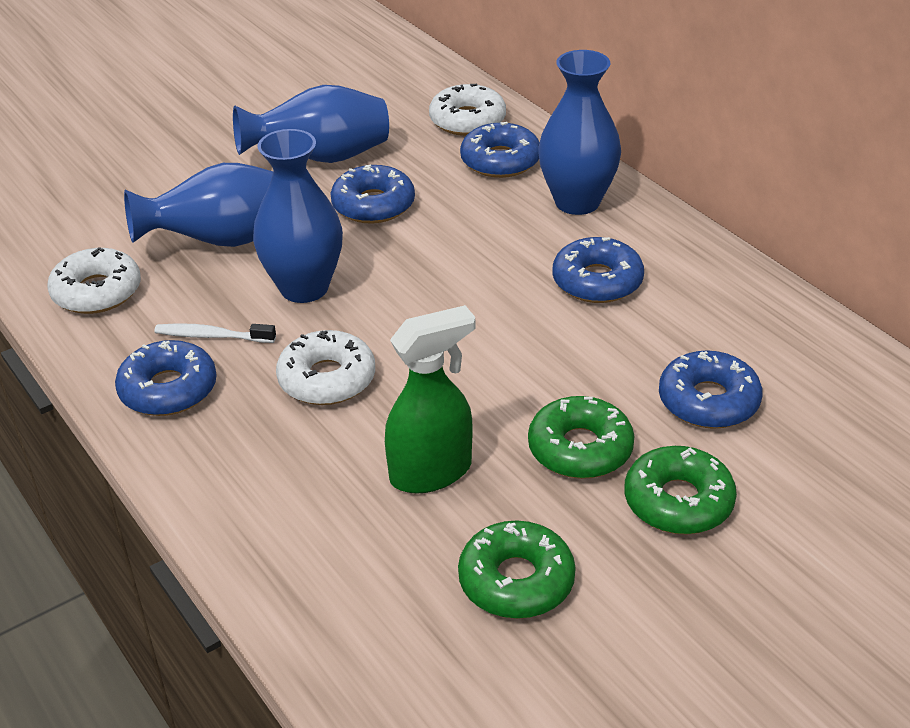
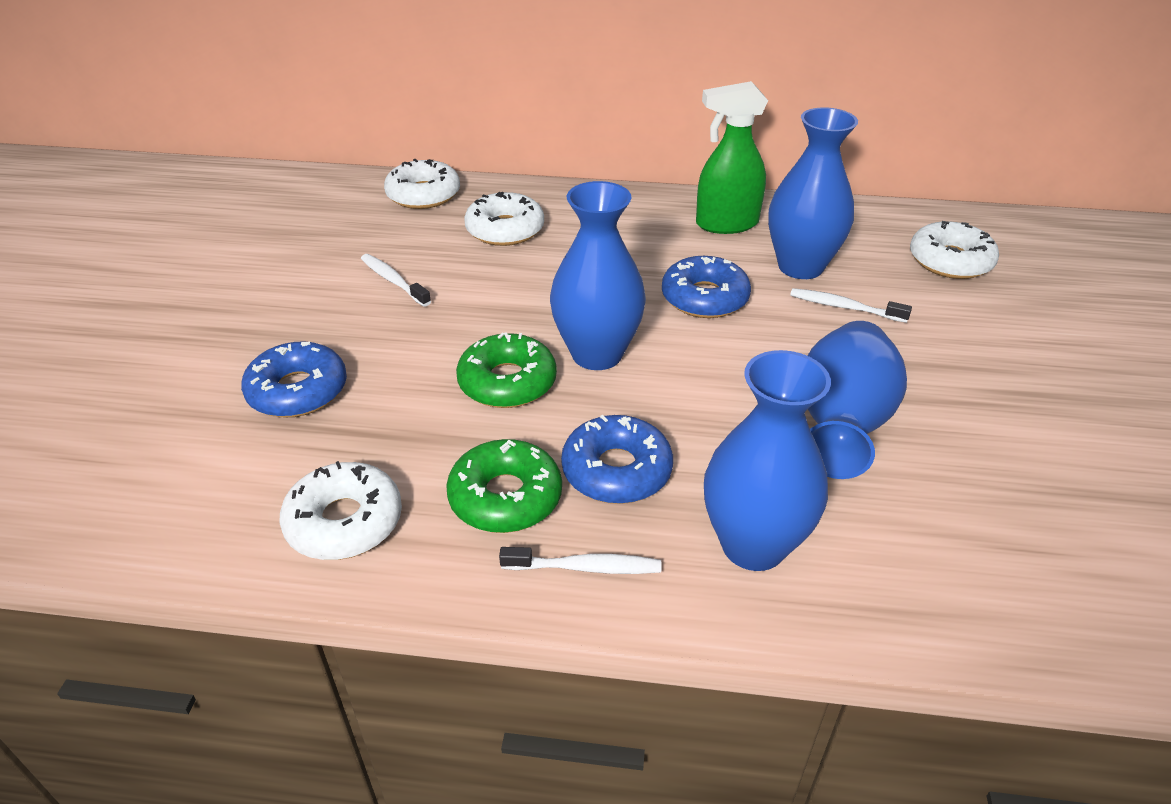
blue donut: [115,340,217,416] [330,164,415,224] [460,122,540,178] [552,237,644,303] [659,350,762,429] = 5 -> [241,341,347,418] [561,415,673,504] [662,256,751,318] = 3
green donut: [458,521,576,619] [528,396,635,479] [625,446,737,534] = 3 -> [446,439,562,533] [456,332,557,408] = 2
white donut: [47,247,141,314] [276,330,375,405] [429,83,506,136] = 3 -> [280,461,402,560] [384,159,460,209] [464,192,544,246] [910,221,999,279] = 4
white toothbrush: [154,323,276,343] = 1 -> [361,254,431,307] [499,547,662,574] [790,288,912,323] = 3

